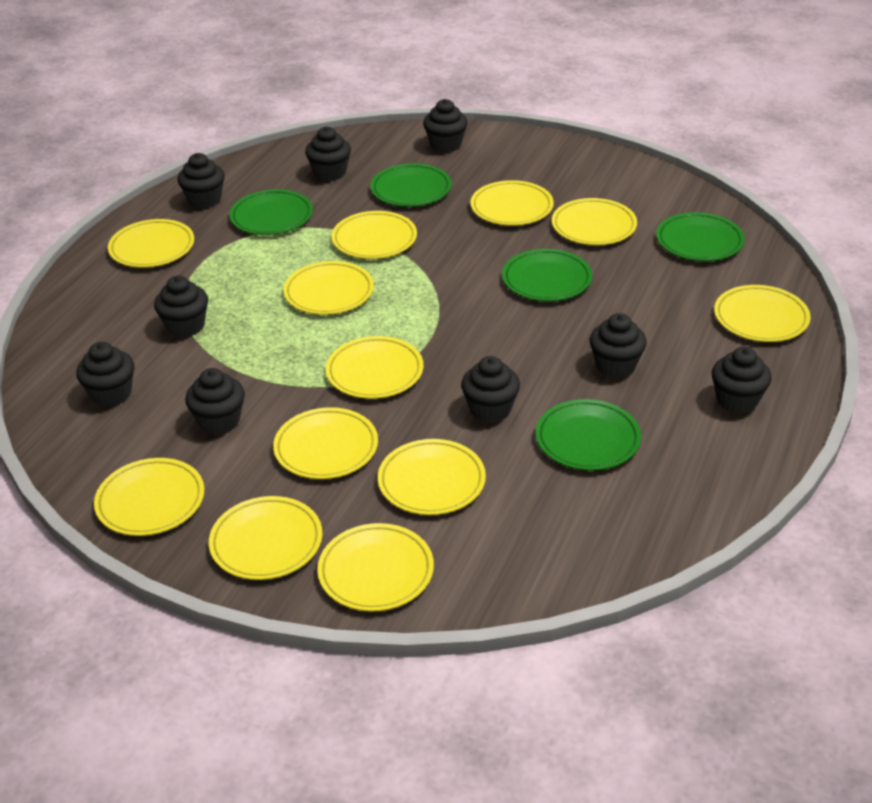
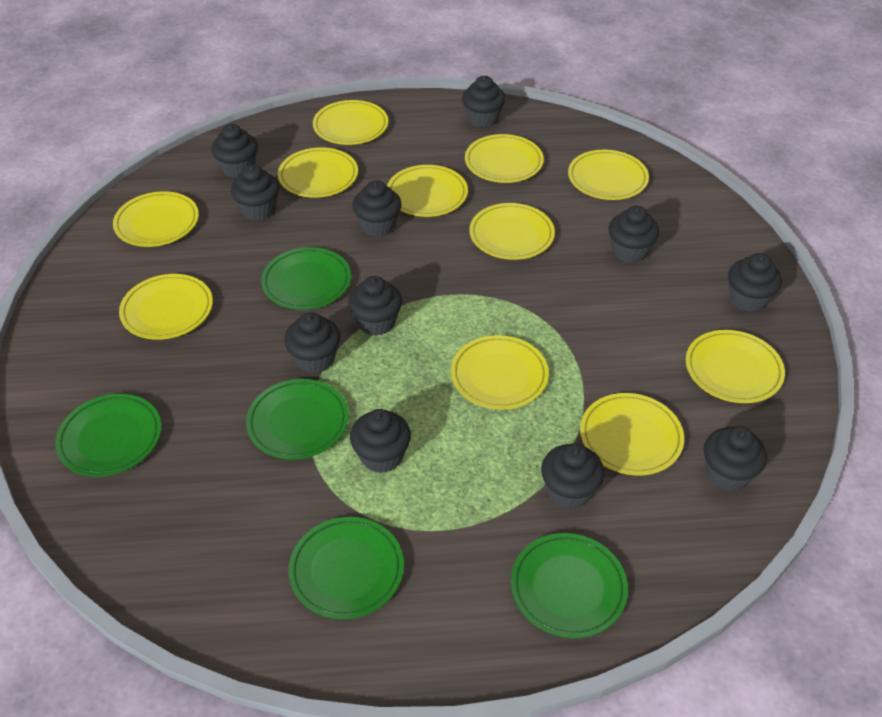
black cupcake: [76,342,134,407] [154,276,208,338] [177,153,225,209] [185,368,245,435] [305,127,351,181] [423,99,468,153] [461,356,520,423] [590,313,647,378] [712,347,771,413] = 9 -> [211,124,258,178] [231,165,279,221] [284,312,340,374] [348,276,402,336] [350,409,411,473] [353,180,402,237] [462,76,505,128] [541,444,604,509] [609,206,659,263] [704,426,767,491] [728,253,782,312] = 11
yellow plate: [94,458,204,536] [108,219,194,268] [209,496,322,580] [273,407,378,479] [283,261,374,315] [317,523,434,612] [326,336,423,399] [331,211,417,259] [378,439,486,515] [470,180,554,226] [552,198,637,245] [714,285,811,342] = 12 -> [113,191,199,247] [119,274,213,340] [278,147,358,198] [313,100,388,145] [387,165,468,217] [451,335,549,410] [465,134,544,183] [469,203,555,260] [568,150,649,200] [580,393,684,475] [686,330,785,403] = 11

